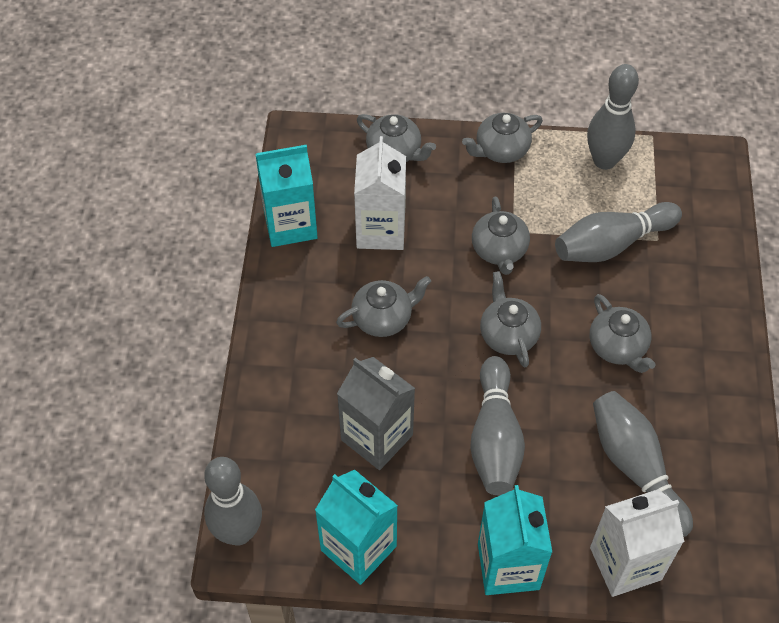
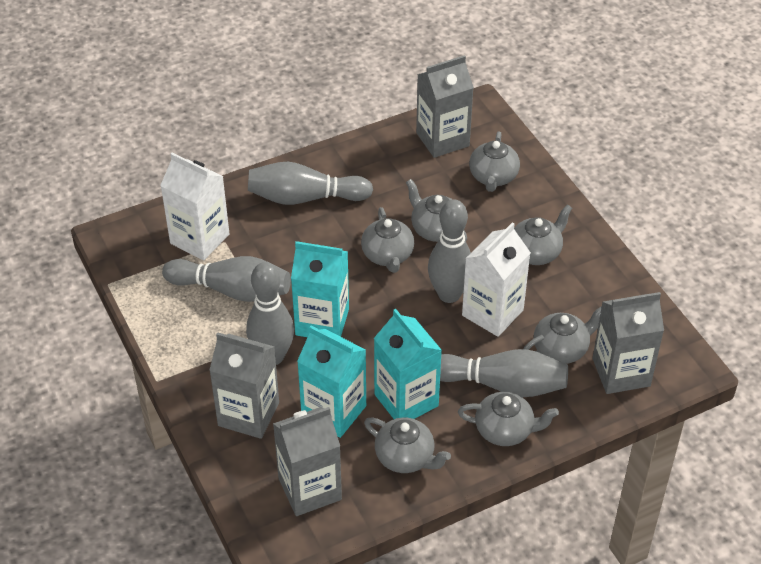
grey carton: [337,357,415,470] = 1 -> [209,332,279,439] [273,407,342,516] [416,55,474,158] [592,292,664,394] = 4
grey teapot: [336,276,431,337] [357,114,436,162] [462,113,543,163] [472,197,530,275] [480,271,541,367] [589,294,656,373] = 6 -> [361,207,414,273] [364,417,451,473] [406,179,467,242] [458,392,559,446] [469,131,520,192] [514,204,572,265] [524,306,602,364] = 7

